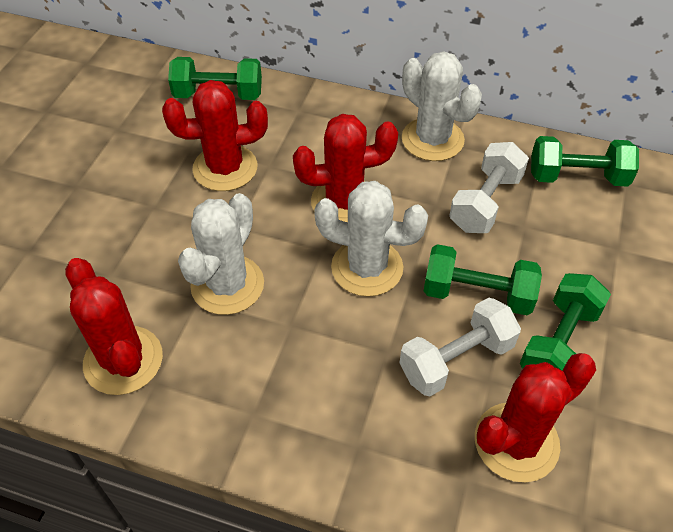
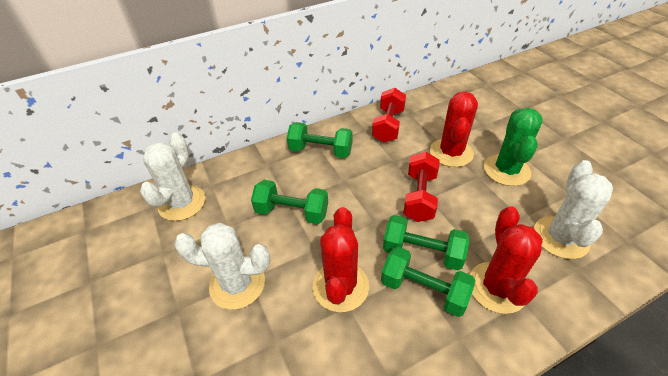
green cactus: none = 0 -> [484,108,543,186] = 1
red cactus: [65,258,163,395] [162,80,268,191] [293,114,398,222] [475,353,596,482] = 4 -> [313,207,369,312] [430,92,478,167] [470,207,543,314] = 3
red dumbbell: none = 0 -> [372,88,406,142] [403,152,440,222] = 2
white dumbbell: [399,298,521,397] [449,142,529,233] = 2 -> none = 0

